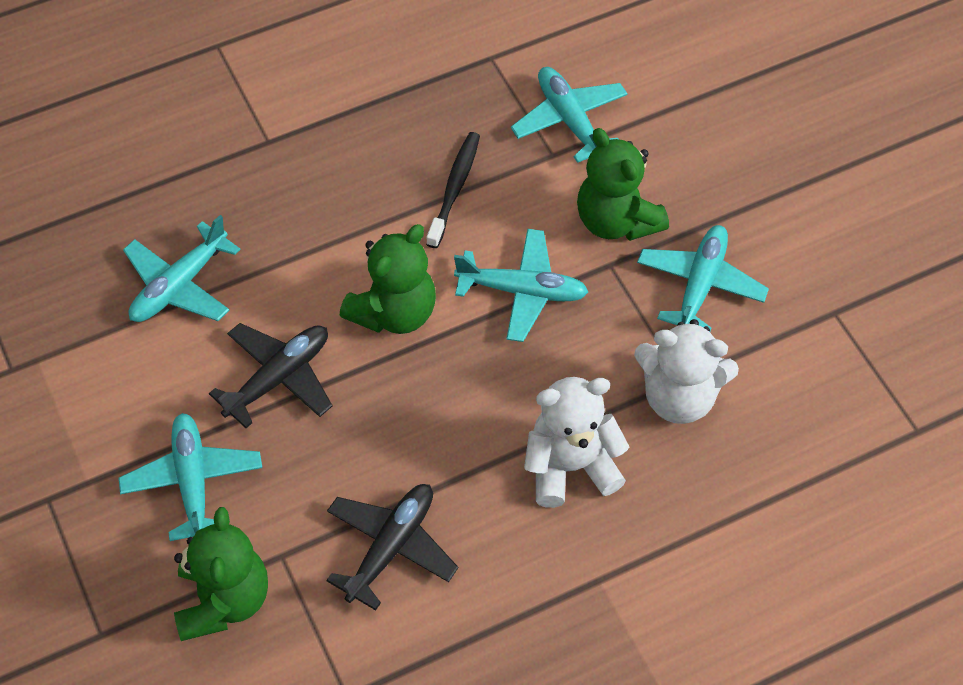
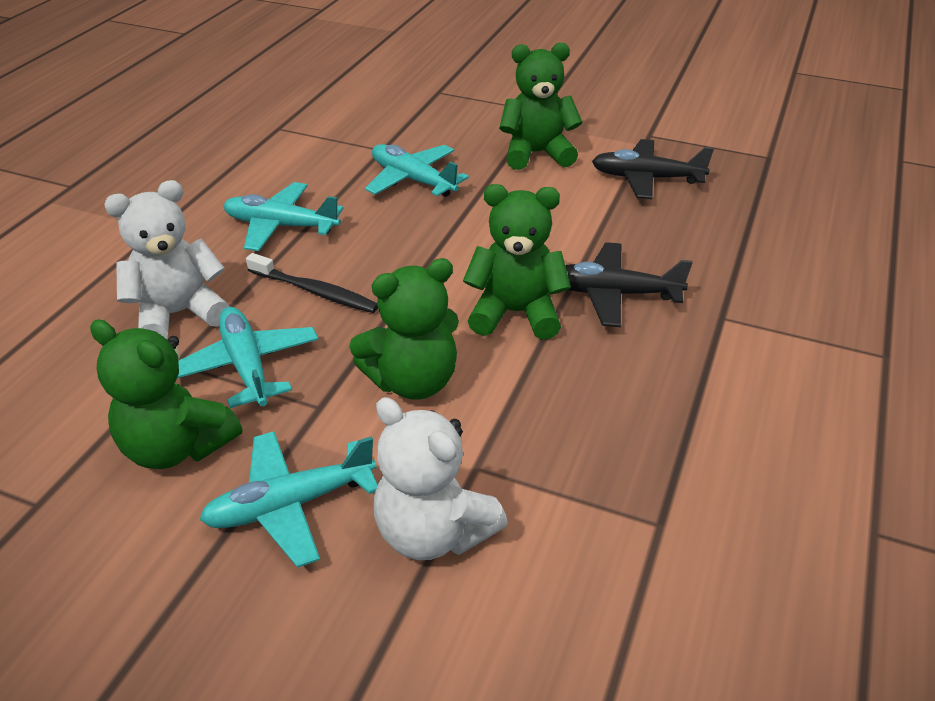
green teddy bear: [174,507,268,641] [340,224,436,334] [577,128,669,241] = 3 -> [90,319,242,469] [349,258,459,400] [463,184,571,340] [499,43,582,170] = 4
turquoise plane: [118,413,262,541] [123,215,241,322] [454,229,588,342] [511,67,628,163] [637,225,769,331] = 5 -> [177,307,319,408] [199,431,378,568] [223,182,343,251] [365,144,469,197] = 4

